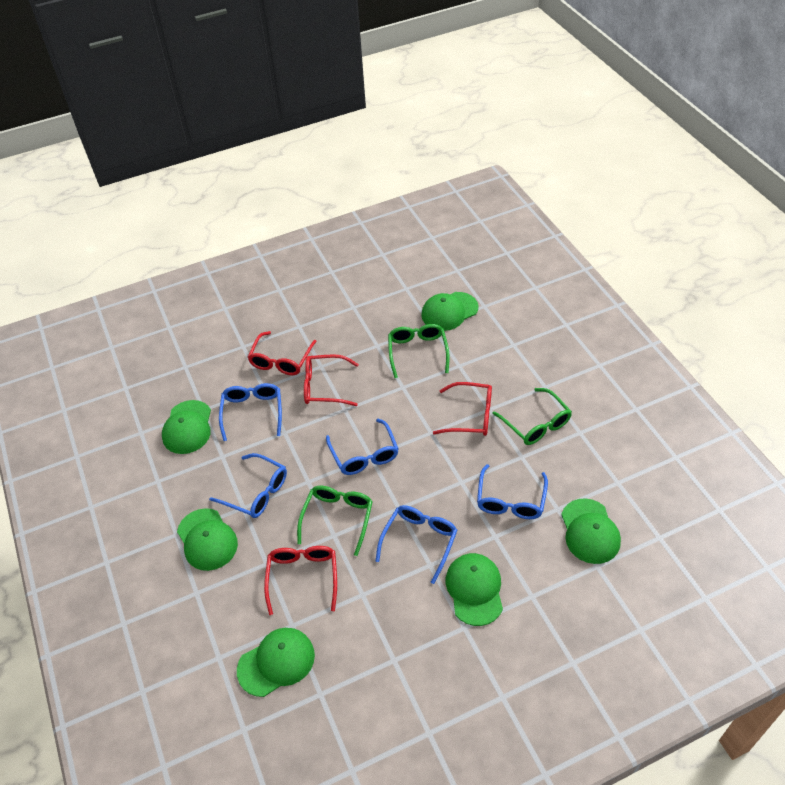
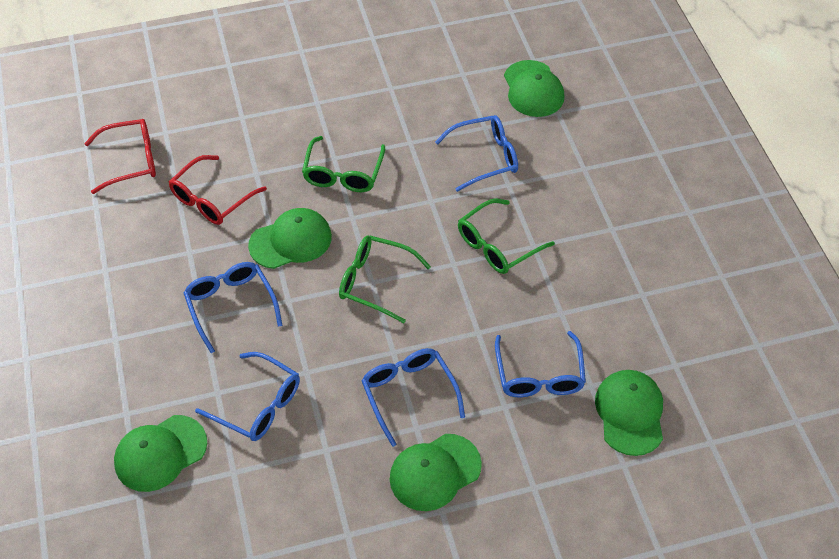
green cap: [162,400,211,454] [177,508,238,571] [237,628,315,697] [421,292,478,331] [446,553,503,626] [561,498,621,564] = 6 -> [114,415,207,492] [248,208,332,269] [390,434,482,511] [504,60,564,117] [595,370,663,456] = 5
red glasses: [247,331,317,375] [264,546,337,615] [304,354,359,406] [433,382,492,436] = 4 -> [84,119,156,194] [169,155,267,225] = 2

